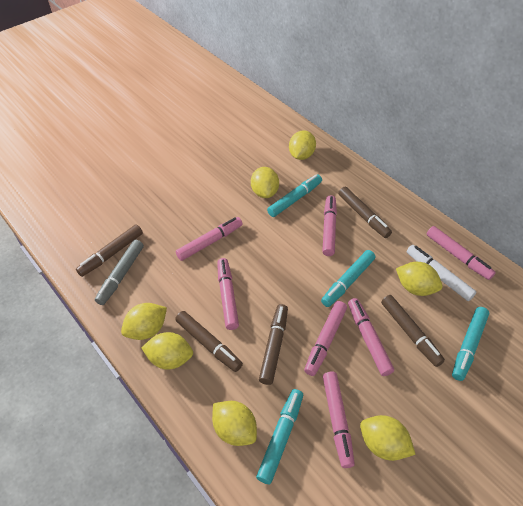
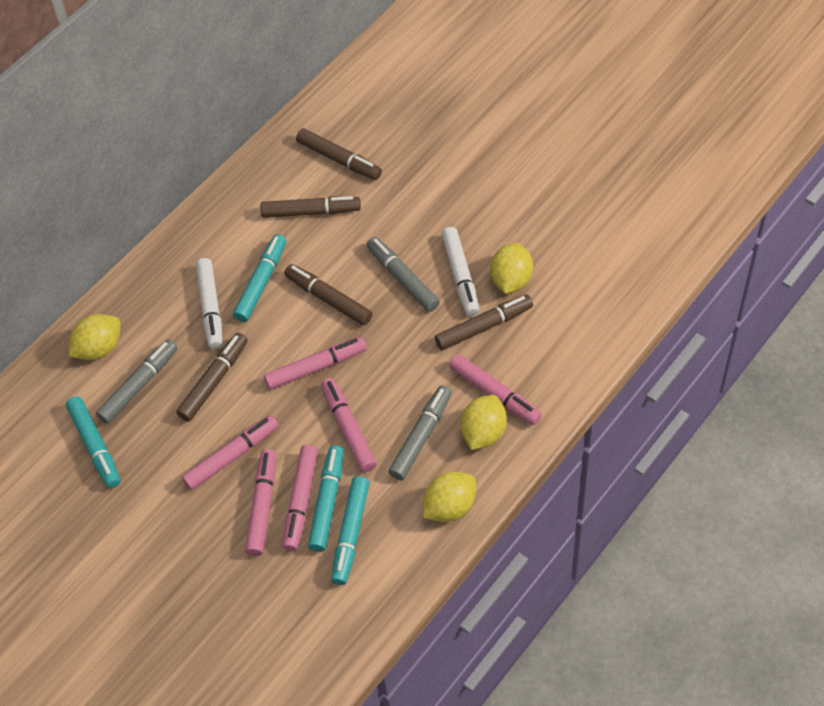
grey marker: [95,240,144,305] = 1 -> [96,339,178,424] [367,237,440,312] [389,385,452,480] = 3
pink marker: [176,217,243,261] [217,258,239,330] [304,301,347,376] [322,195,337,256] [323,372,355,468] [348,298,394,376] [426,226,496,280] = 7 -> [182,415,279,490] [245,449,276,556] [264,337,367,390] [283,445,318,551] [321,378,377,472] [449,354,542,425] = 6
white marker: [407,245,476,301] = 1 -> [196,258,223,349] [441,227,479,316] = 2
yellow lemon: [121,303,167,340] [141,332,193,370] [212,401,257,446] [251,167,279,198] [289,130,316,160] [360,415,416,461] [396,262,442,296] = 7 -> [69,314,120,360] [423,472,476,522] [461,395,507,450] [490,243,533,294] = 4

